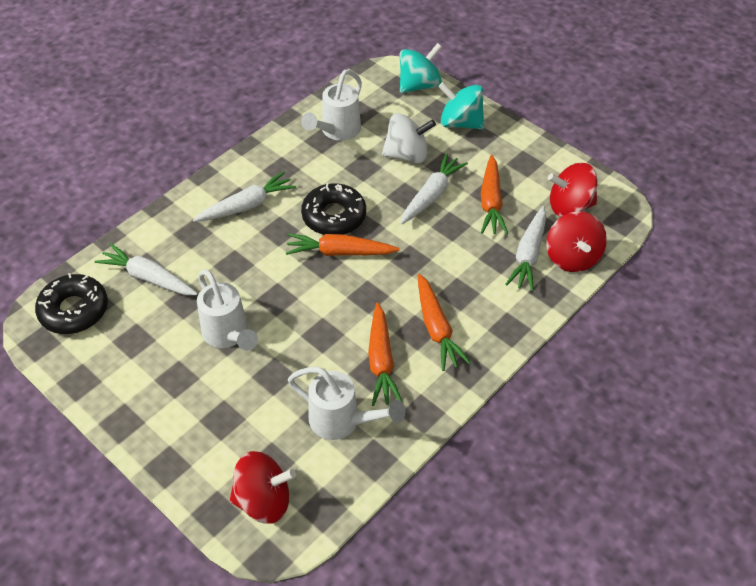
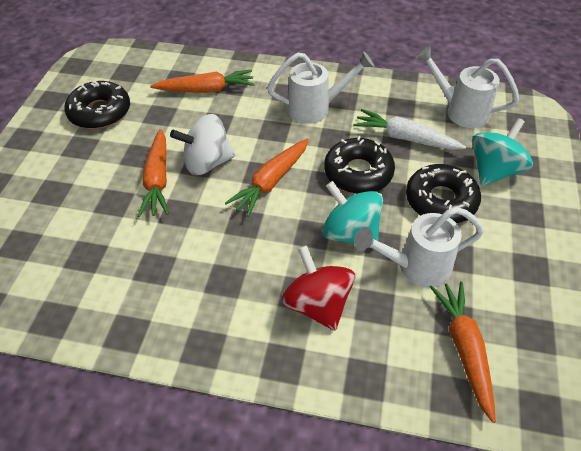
black donut: [35,273,108,334] [301,183,366,235] = 2 -> [64,81,130,129] [324,136,395,194] [406,164,481,223] = 3
red spinning top: [229,451,296,524] [546,212,607,272] [548,163,597,217] = 3 -> [282,245,355,331] = 1
white carrot: [94,243,198,295] [193,171,296,222] [401,153,468,224] [505,206,546,291] = 4 -> [353,109,466,150] = 1

